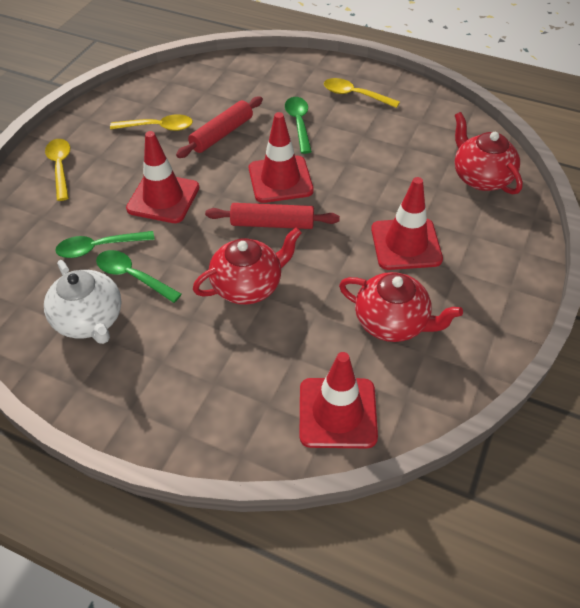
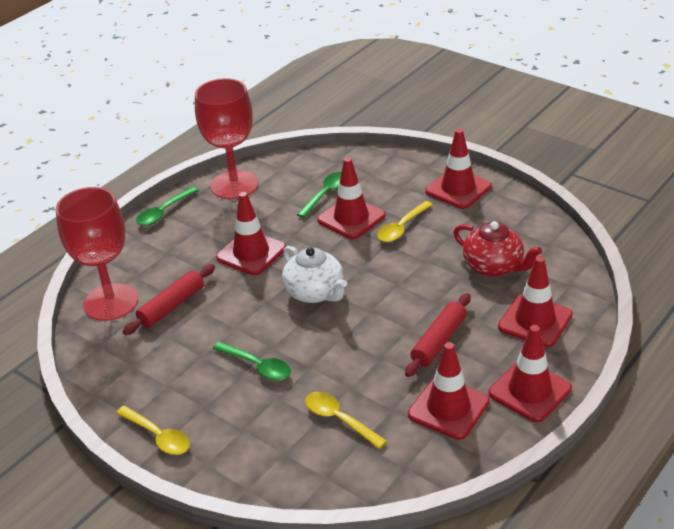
red goblet: none = 0 -> [56,187,138,321] [195,78,258,199] = 2
red teapot: [193,228,302,305] [339,272,463,342] [455,112,523,195] = 3 -> [454,221,542,277] = 1
red traffic cone: [126,131,199,223] [249,112,314,203] [300,352,378,448] [371,177,443,270] = 4 -> [216,192,286,275] [317,157,386,239] [408,342,490,440] [425,129,492,209] [488,325,572,422] [498,256,573,347] = 6

